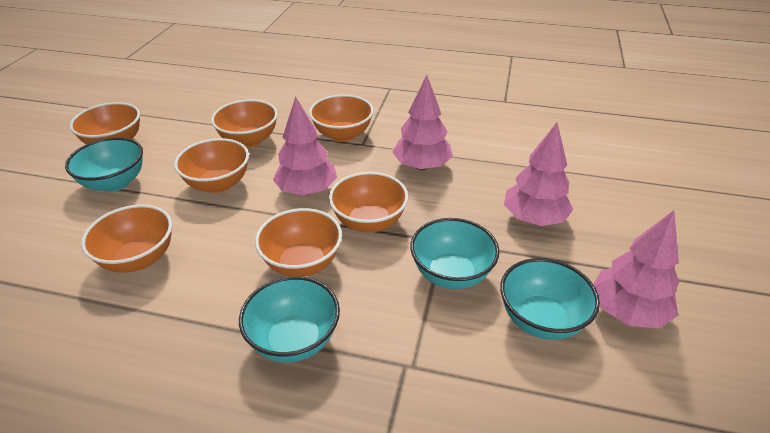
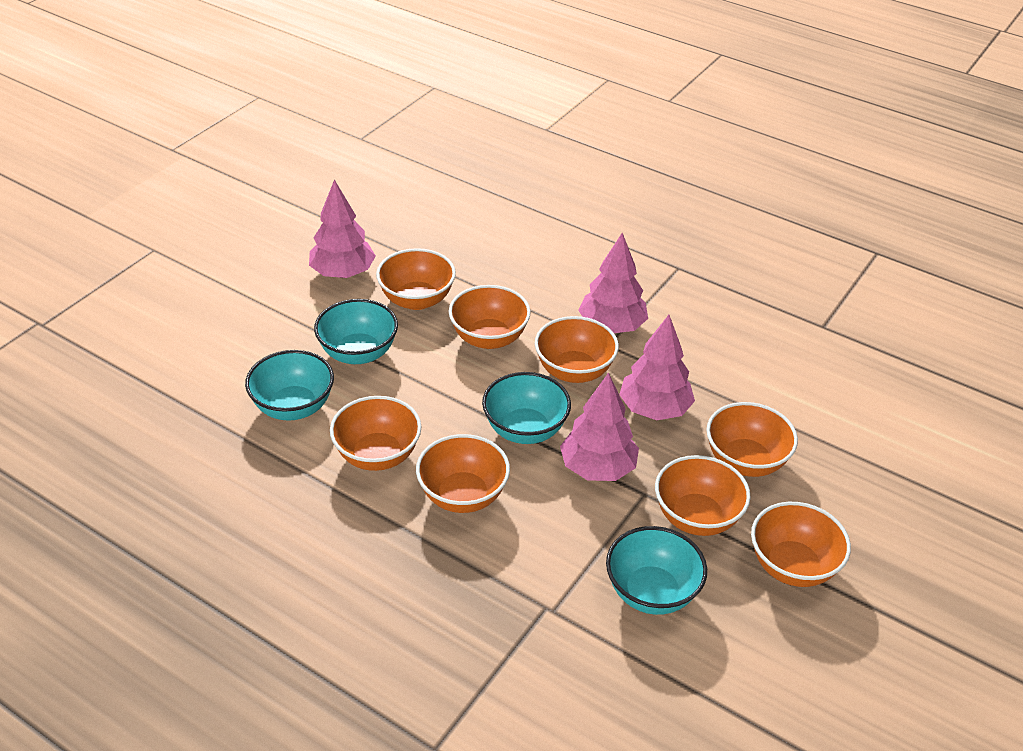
orange bowl: [70,102,140,144] [81,205,172,273] [174,138,249,193] [211,99,278,148] [255,208,342,277] [309,94,374,142] [329,172,408,233] = 7 -> [330,396,421,471] [376,248,456,310] [416,434,510,513] [449,285,531,349] [535,316,619,383] [655,455,751,536] [707,402,798,477] [751,502,851,587] = 8

